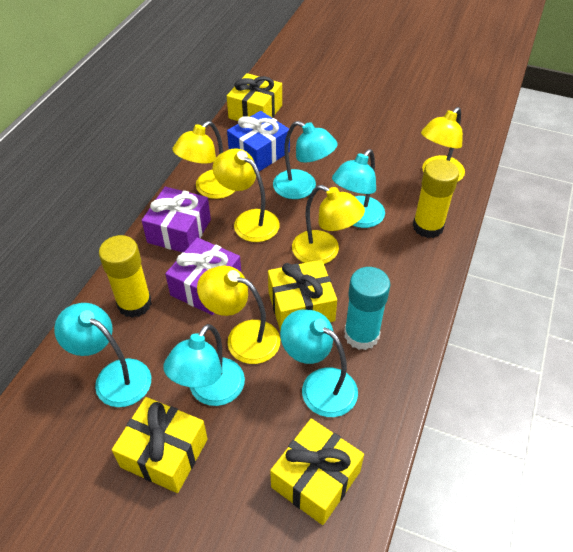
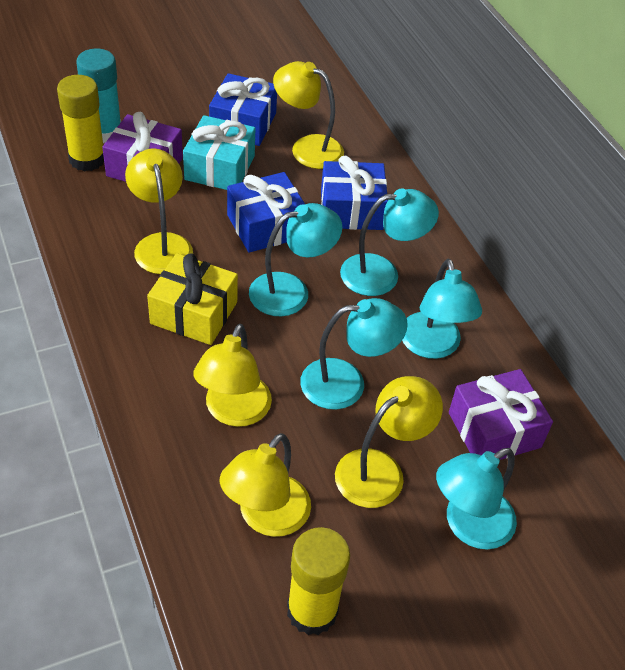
blue gift: [227,111,290,172] = 1 -> [209,73,277,146] [227,172,305,253] [321,156,388,230] = 3
turquoise gift: none = 0 -> [183,115,255,190] = 1
yellow gift: [112,397,208,493] [227,73,282,121] [268,260,337,331] [270,419,364,525] = 4 -> [147,253,238,345] = 1

